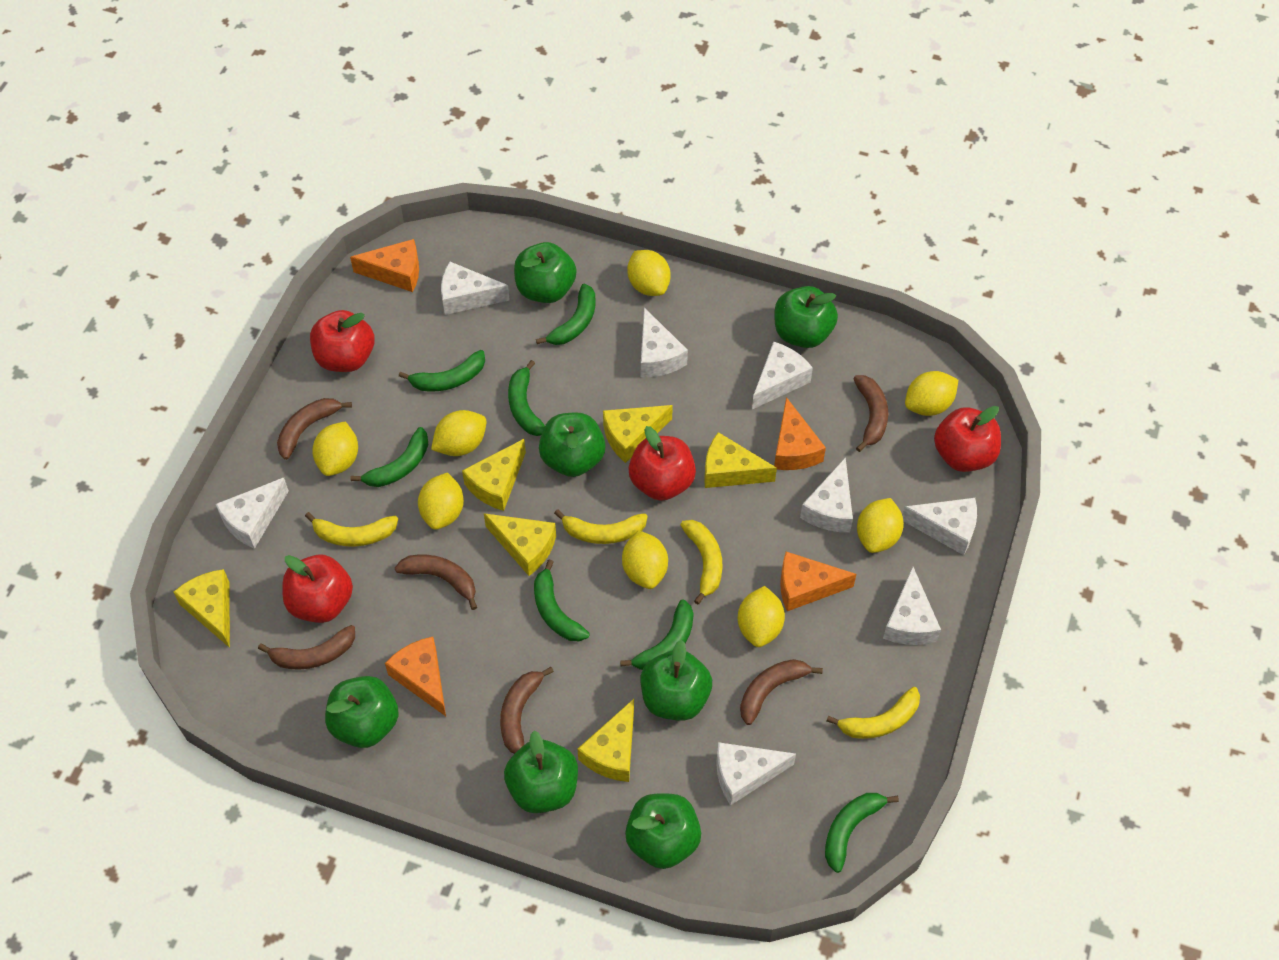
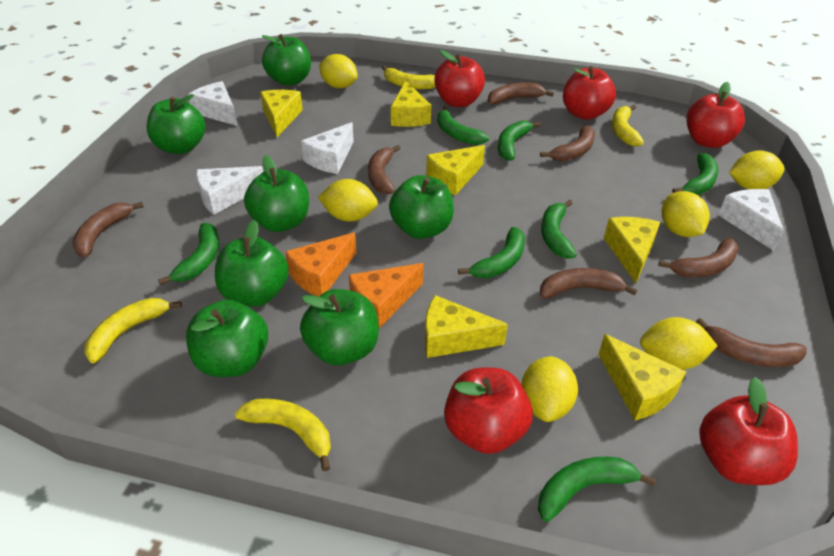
brown banana: [258,625,355,670] [277,398,352,460] [395,554,477,610] [500,667,554,754] [740,659,823,725] [853,375,888,452] = 6 -> [72,202,144,257] [368,145,401,194] [488,82,554,105] [540,125,595,161] [540,268,637,298] [658,238,739,277] [696,318,807,367] = 7
orange cheese: [350,239,419,292] [385,637,446,716] [774,397,826,470] [780,552,856,611] = 4 -> [285,233,356,296] [349,263,423,328] = 2
red apple: [282,555,353,623] [310,310,375,372] [628,426,696,501] [934,406,1001,472] = 4 -> [434,50,485,107] [444,368,533,454] [563,66,616,120] [686,82,745,148] [699,377,798,485] = 5
white cheese: [216,478,289,549] [441,262,510,315] [641,307,688,377] [716,742,796,805] [752,341,813,409] [800,457,853,532] [883,567,941,645] [902,498,977,555] = 8 -> [188,81,237,126] [196,166,263,215] [301,122,354,174] [718,189,784,251] = 4
yellow lemon: [312,421,358,476] [418,473,464,530] [431,410,487,456] [622,530,668,589] [627,250,671,296] [738,586,785,647] [857,498,904,553] [905,371,958,416] = 8 -> [318,179,378,222] [319,54,358,88] [521,356,578,422] [640,317,717,370] [662,191,710,237] [729,150,785,189] = 6

